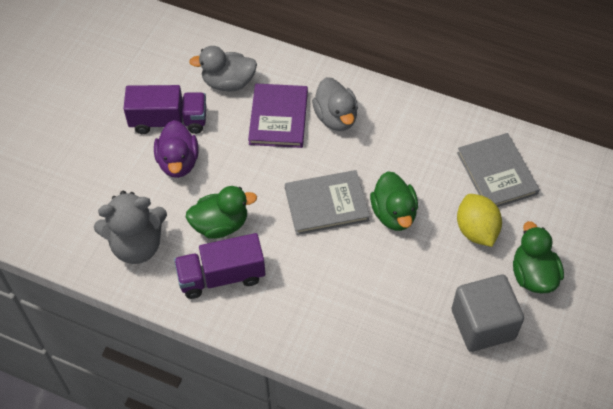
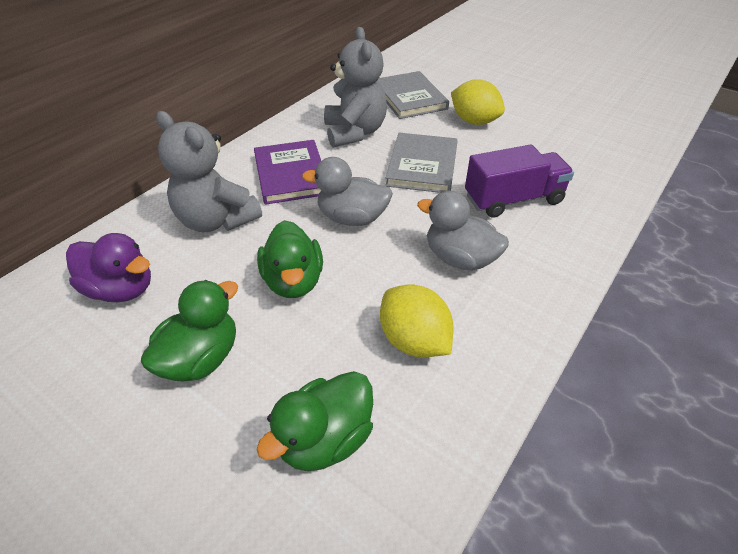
grey cube: [452,275,524,352] = 1 -> none = 0
grey teddy bear: [94,191,167,264] = 1 -> [156,111,262,232] [324,27,387,148] = 2
purple truck: [123,85,206,134] [174,233,265,299] = 2 -> [465,145,574,218] = 1
yellow lemon: [457,194,502,247] = 1 -> [380,284,454,357] [451,79,505,125] = 2

